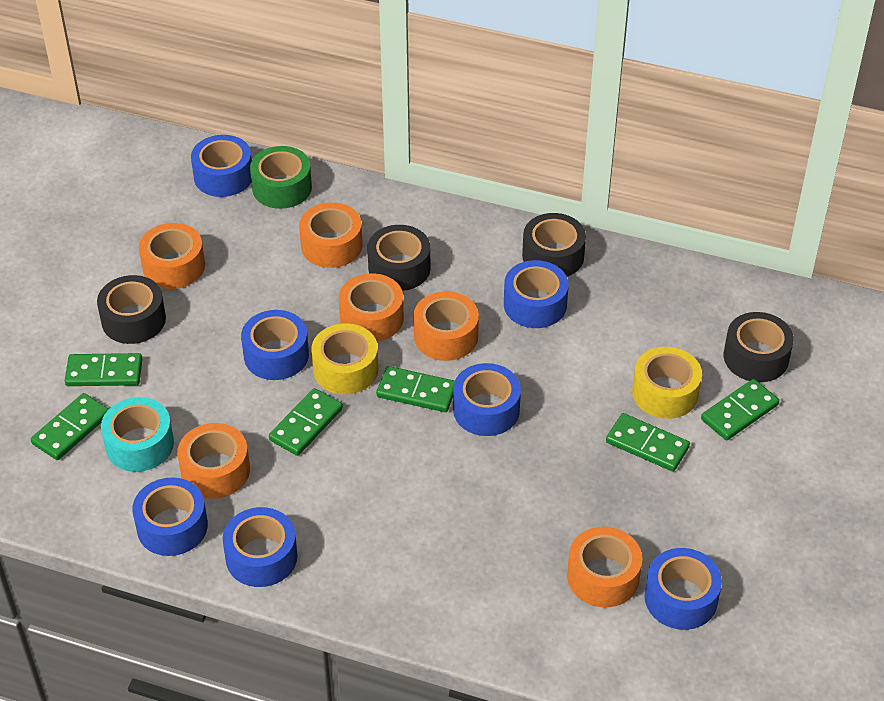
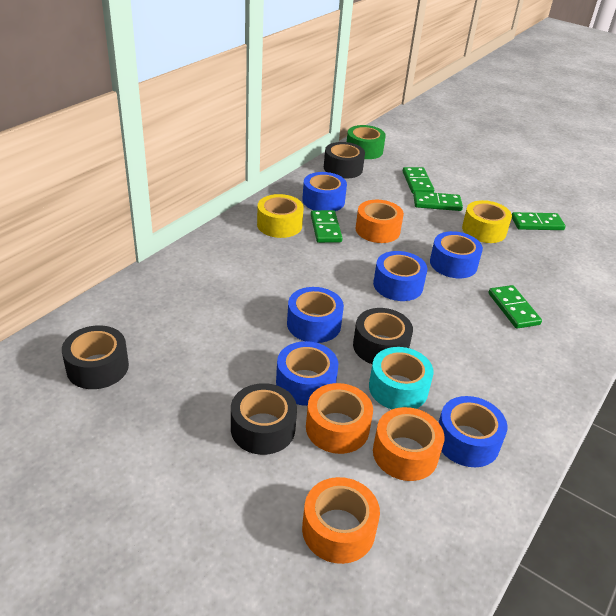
blue tape: [132,477,208,556] [191,135,252,197] [223,507,298,587] [241,310,309,380] [453,363,521,436] [504,260,569,328] [645,548,722,630] = 7 -> [276,341,338,406] [287,287,344,343] [302,172,347,211] [373,251,427,301] [430,231,483,278] [439,396,507,467] = 6
green domino: [31,393,109,460] [65,353,143,386] [269,388,343,456] [376,366,455,412] [606,413,690,472] [701,379,779,440] = 6 -> [311,210,342,243] [403,167,434,194] [413,191,463,211] [488,285,542,329] [512,212,566,230] = 5
orange tape: [139,223,205,289] [177,423,250,499] [299,203,363,268] [339,273,404,342] [414,291,479,361] [567,527,642,608] = 6 -> [302,477,380,564] [306,383,373,454] [356,200,404,243] [373,407,445,481] = 4

